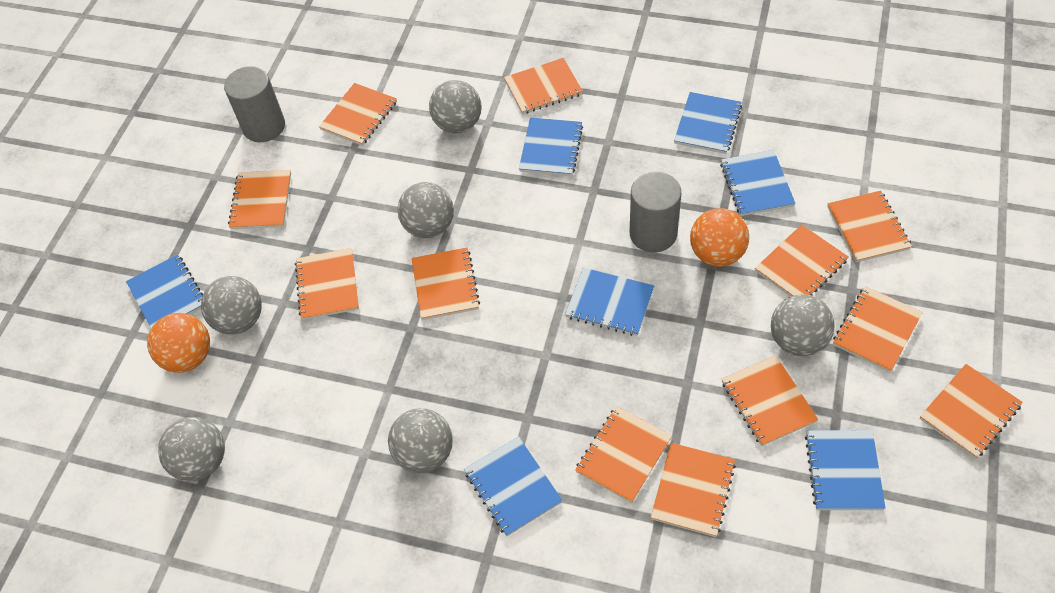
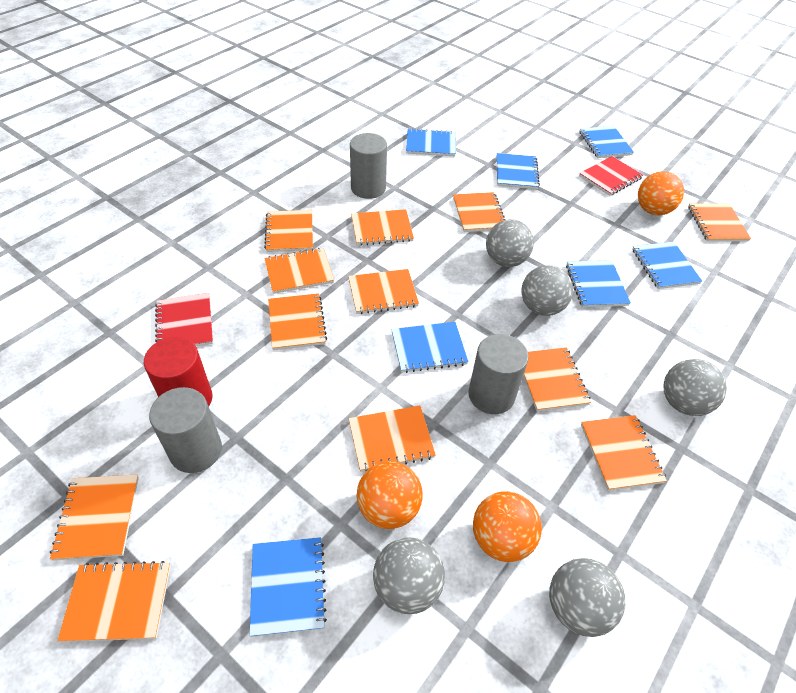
grey ball: [158,417,225,481] [201,276,262,335] [388,408,453,473] [397,182,454,238] [429,80,481,133] [771,294,835,356] = 6 -> [373,537,445,614] [486,219,534,267] [521,265,573,316] [549,558,625,637] [664,359,727,416] = 5
grey cylinder: [224,66,285,142] [630,172,681,252] = 2 -> [149,387,222,473] [350,133,387,199] [468,334,529,414] = 3
orange ball: [147,313,210,373] [690,208,749,267] = 2 -> [357,461,423,529] [473,491,542,562] [638,171,684,215] = 3
red cylinder: none = 0 -> [144,337,213,406] = 1
red notebook: none = 0 -> [155,293,213,346] [579,156,643,196] = 2

